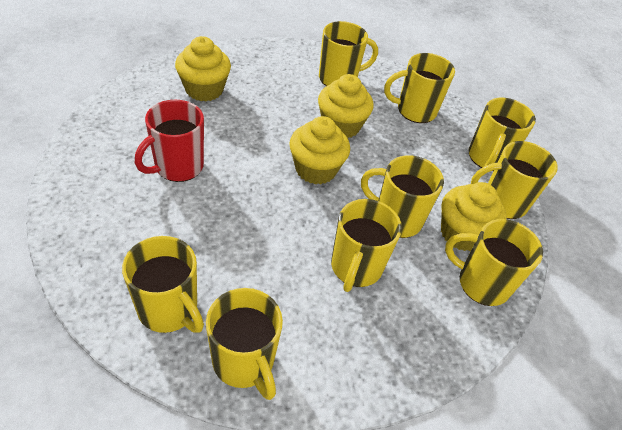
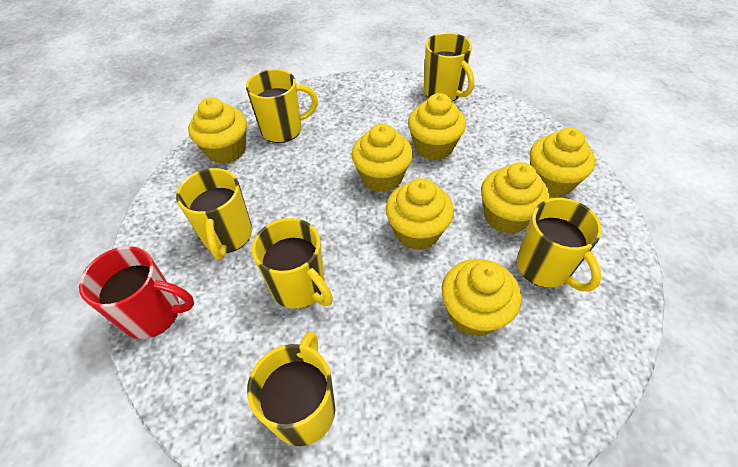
yellow cupcake: [175,36,231,101] [289,116,350,185] [318,74,374,138] [441,182,507,251] = 4 -> [188,97,247,164] [352,123,413,192] [386,178,454,250] [408,93,466,160] [442,259,521,337] [481,162,549,234] [530,128,595,197] = 7
yellow mug: [122,236,204,333] [206,288,283,400] [319,21,378,86] [331,199,402,292] [361,155,444,238] [384,53,455,123] [445,219,543,306] [469,98,536,171] [471,141,558,219] = 9 -> [176,168,252,259] [246,69,318,143] [247,331,335,446] [252,218,333,309] [424,33,474,101] [517,198,602,292] = 6

